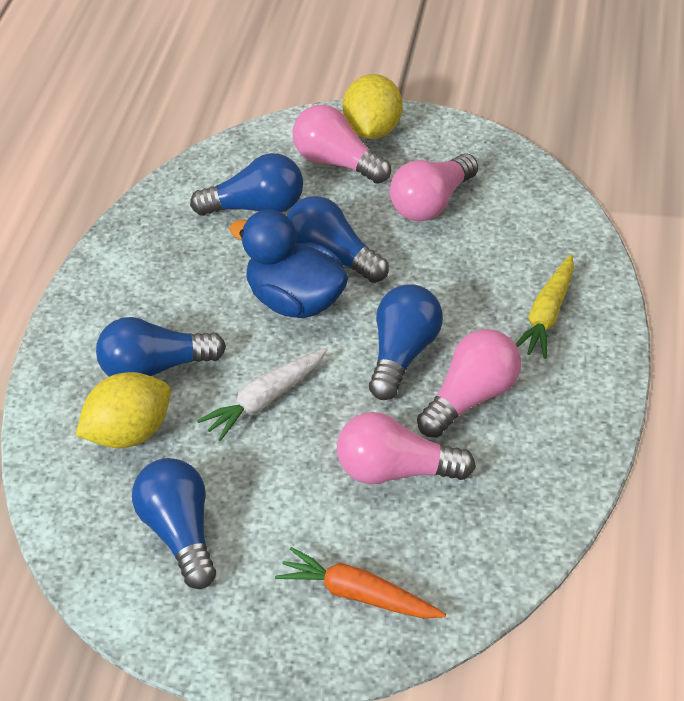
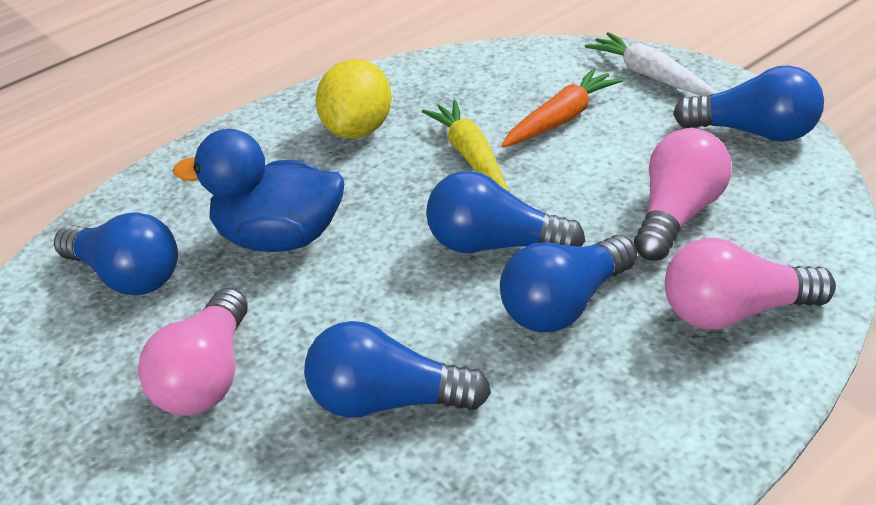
pink light bulb: [293,105,391,184] [337,412,476,484] [390,153,478,221] [417,329,521,438] = 4 -> [138,288,248,415] [634,128,732,261] [665,238,836,330] = 3
yellow lemon: [75,372,171,448] [343,74,403,139] = 2 -> [316,59,392,139] = 1

